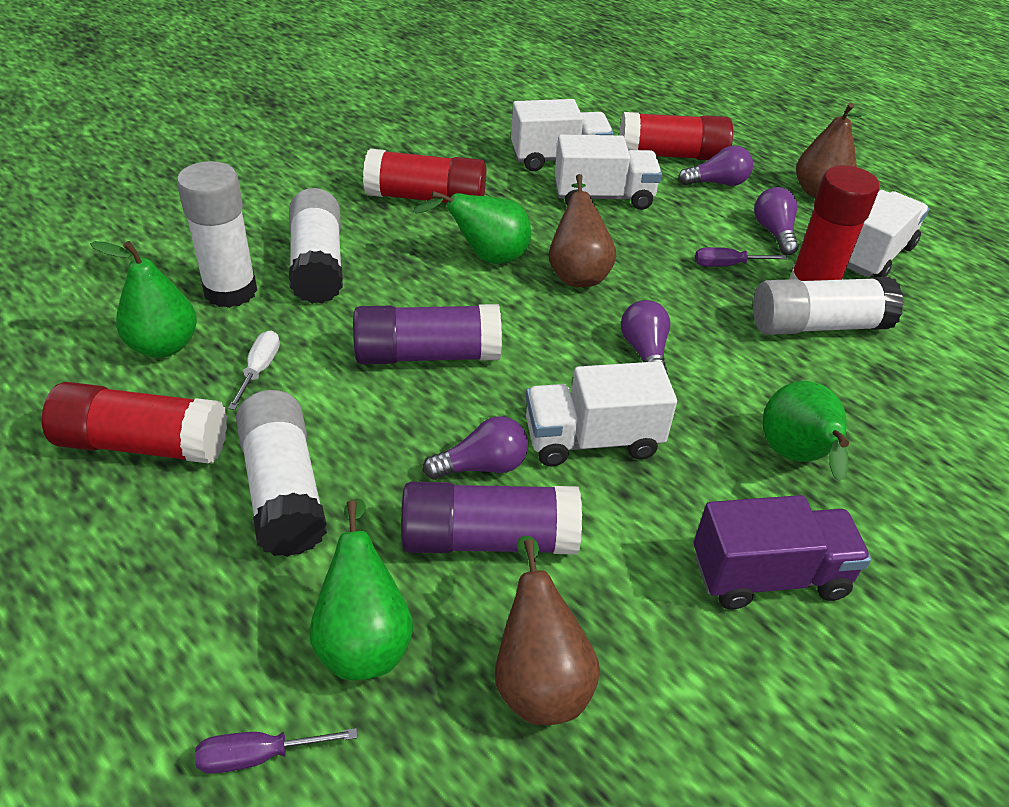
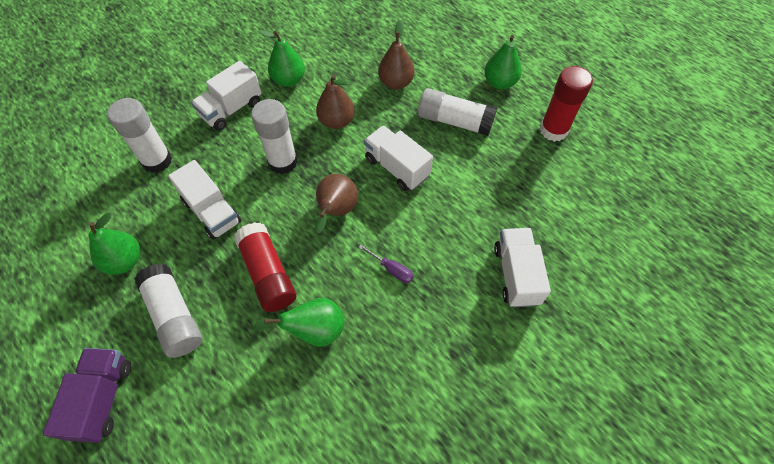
purple glue stick: [353,304,502,365] [401,482,582,554] = 2 -> none = 0
purple light bulb: [423,416,528,480] [621,300,670,375] [678,145,753,186] [754,187,799,255] = 4 -> none = 0
purple screwdriver: [195,728,357,774] [695,247,787,267] = 2 -> [359,245,413,283] = 1
red glue stick: [42,382,227,463] [363,149,486,203] [619,112,733,160] [790,165,880,281] = 4 -> [234,222,296,312] [540,66,593,142] = 2
white screwdriver: [228,331,280,410] = 1 -> none = 0

